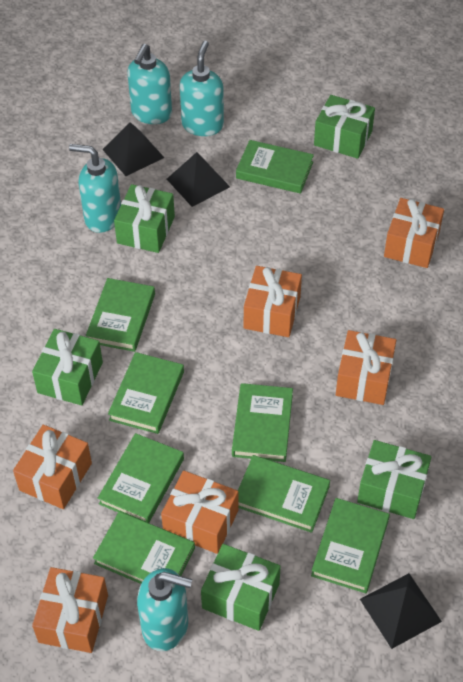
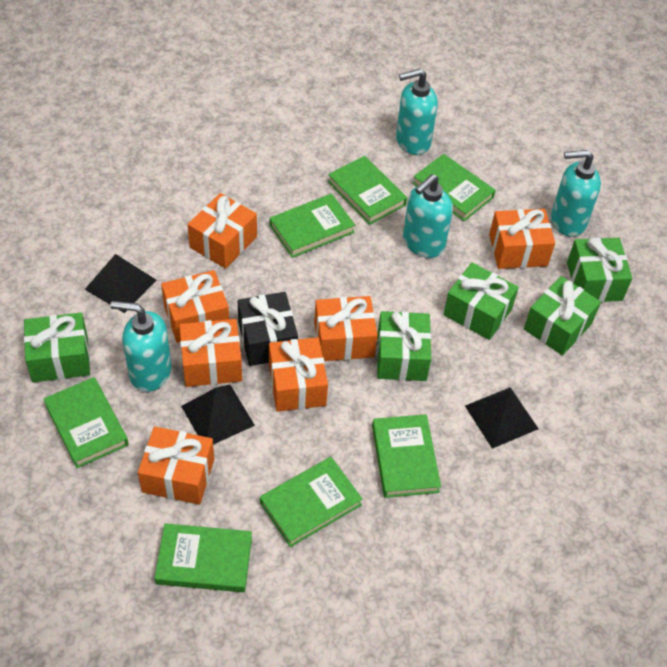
black gift: none = 0 -> [238,292,298,366] = 1
green book: [86,278,155,352] [93,511,195,584] [98,433,184,523] [108,352,184,434] [232,383,293,462] [236,140,314,194] [238,455,330,533] [311,498,390,593] = 8 -> [43,377,129,468] [155,523,252,592] [260,457,363,547] [270,194,355,258] [328,156,407,225] [372,414,441,498] [412,154,496,221] = 7
orange gift: [13,425,92,509] [32,567,108,653] [161,471,238,554] [244,266,302,337] [336,330,396,405] [384,198,444,268] = 6 -> [138,426,214,505] [161,270,229,343] [179,319,242,387] [188,193,257,269] [269,337,328,412] [314,296,378,361] [489,209,555,269] = 7

